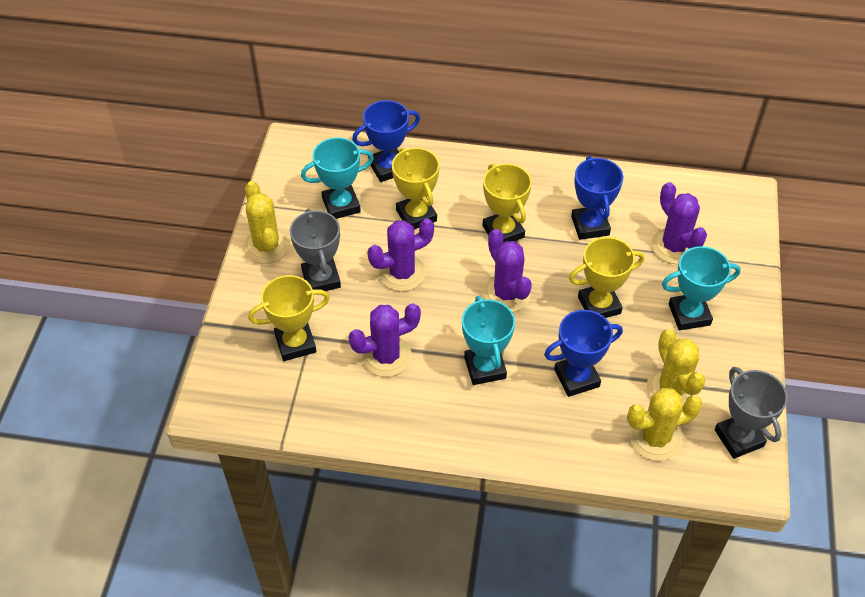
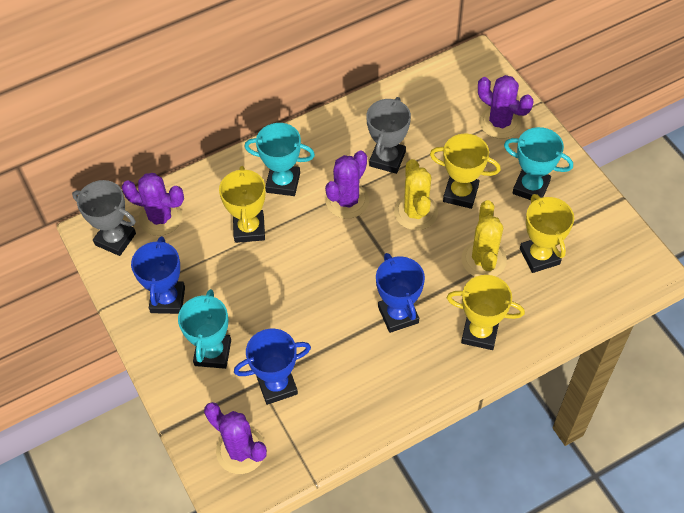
yellow cactus: [243,181,290,264] [627,388,702,461] [646,329,705,407] = 3 -> [394,159,438,230] [461,200,507,277] = 2

